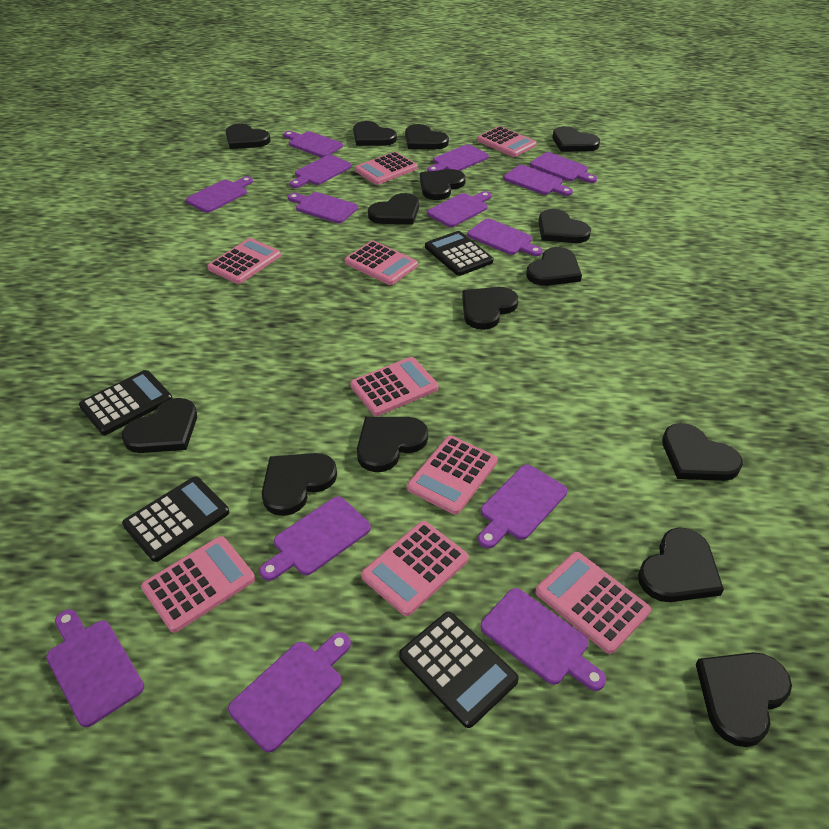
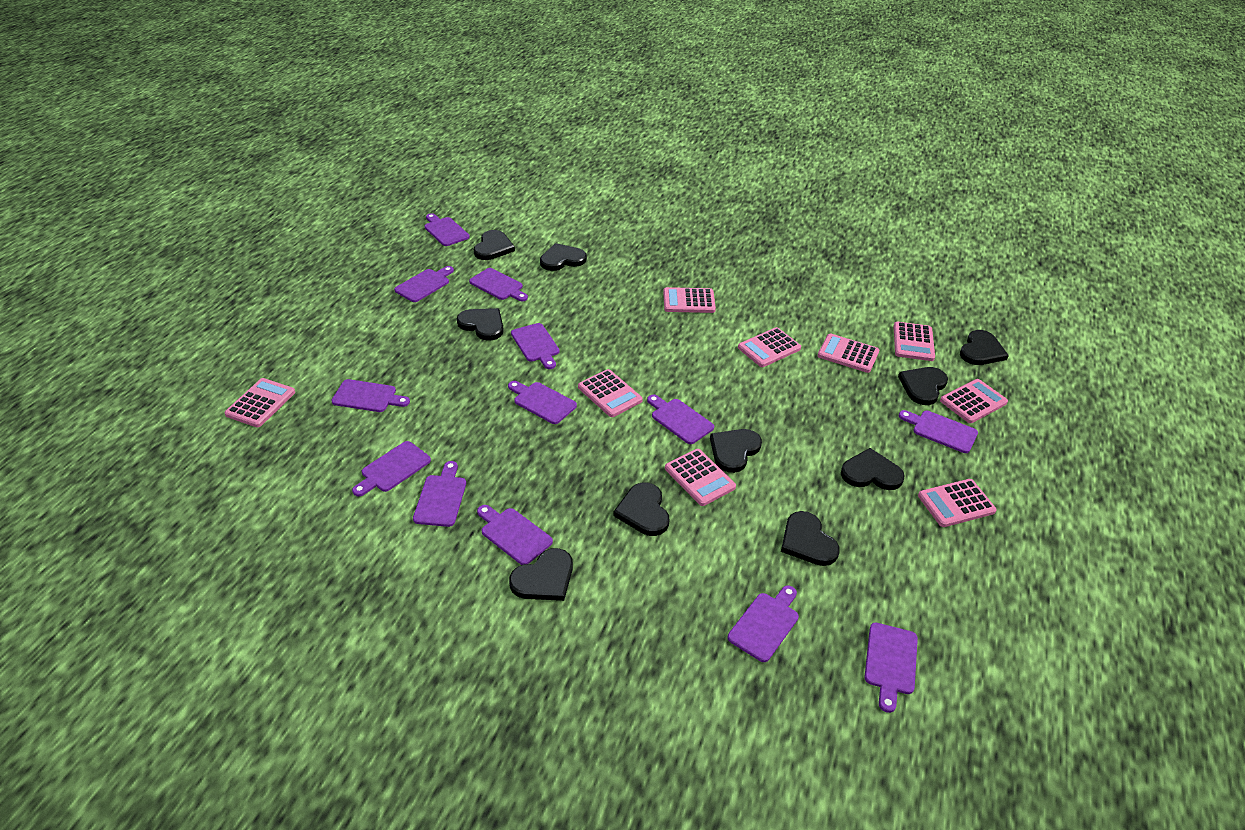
black calculator: [79,370,173,435] [122,476,229,562] [399,612,519,728] [425,231,493,276] = 4 -> none = 0
black heart: [122,398,197,453] [226,124,271,149] [262,453,337,516] [353,121,397,146] [357,417,428,472] [368,193,419,225] [405,124,449,150] [420,169,466,200] [462,287,518,330] [526,247,582,286] [538,209,591,243] [553,126,600,152] [638,527,724,602] [662,423,743,481] [696,652,792,747] = 15 -> [457,308,504,340] [474,230,515,260] [509,548,573,601] [540,243,587,271] [613,483,669,536] [710,429,762,473] [781,511,840,566] [841,448,905,490] [898,367,948,405] [960,330,1009,365] = 10
purple cutting board: [46,609,144,727] [186,176,253,213] [228,632,351,752] [260,496,371,581] [283,131,343,158] [288,192,358,223] [290,155,352,188] [427,144,489,171] [427,191,492,227] [467,219,543,256] [478,465,567,549] [480,588,606,691] [503,165,573,196] [530,152,597,183] = 14 -> [331,379,410,412] [352,441,431,496] [394,266,454,302] [413,461,466,527] [424,213,470,246] [469,268,528,301] [477,505,553,565] [508,381,577,424] [511,323,559,369] [647,395,714,444] [728,585,799,662] [864,623,918,713] [899,410,978,453] = 13

